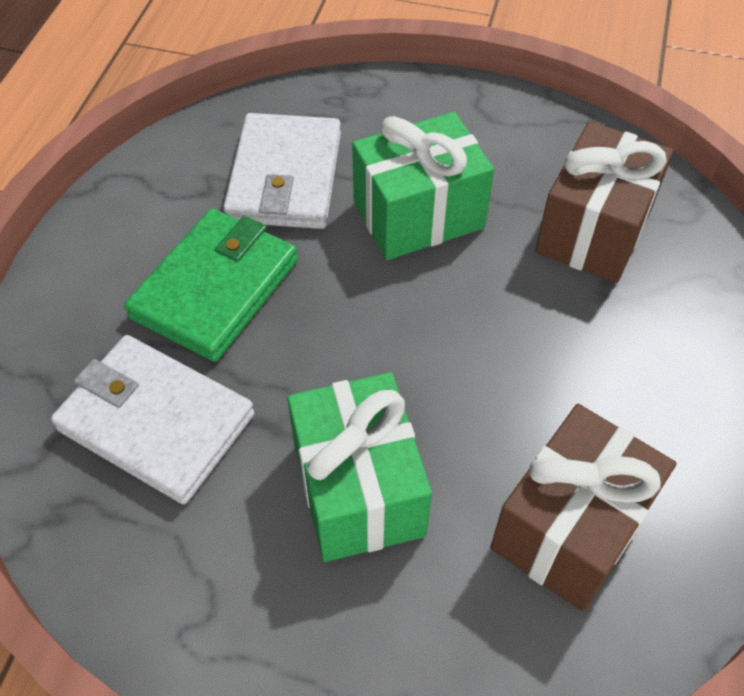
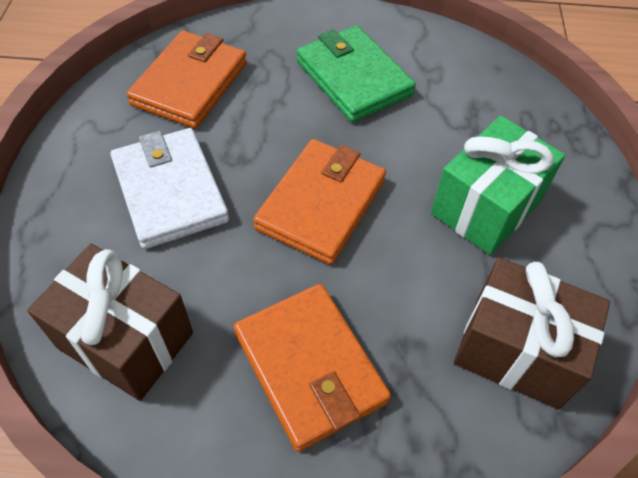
green gift: [287,372,432,562] [352,112,494,260] = 2 -> [431,116,565,255] = 1
orange wallet: none = 0 -> [126,30,247,129] [234,284,391,452] [253,139,386,265] = 3
white wallet: [51,335,254,504] [223,113,341,229] = 2 -> [111,128,229,249] = 1

